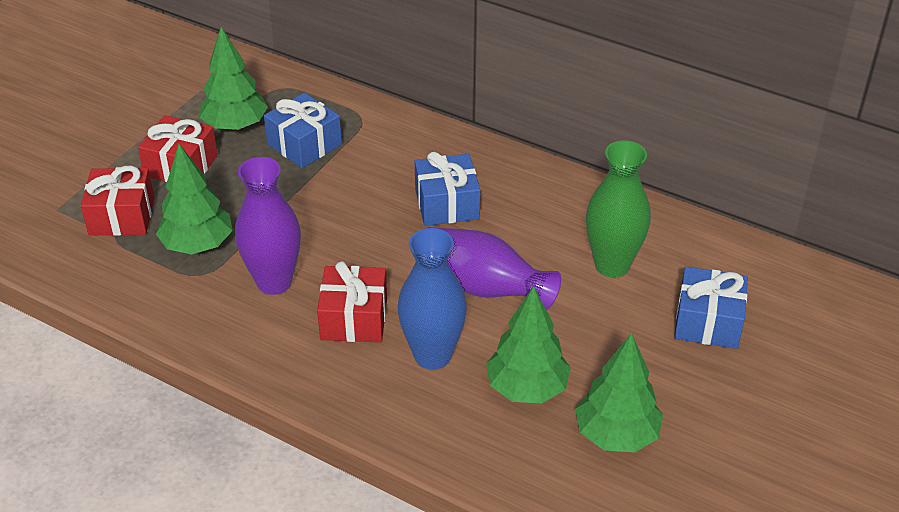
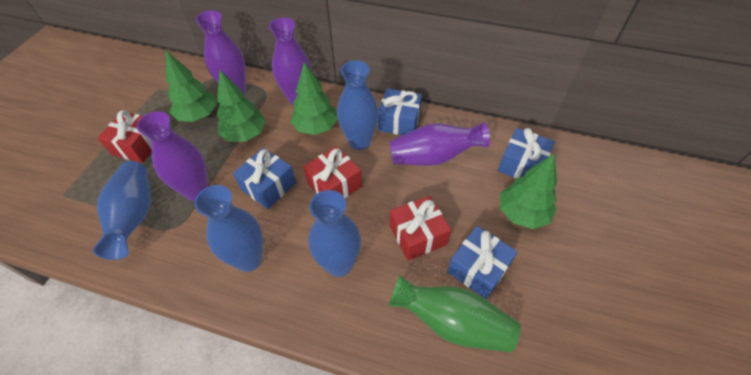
blue gift: [264,93,342,168] [415,152,480,226] [674,267,748,349] = 3 -> [233,148,296,209] [378,89,422,135] [447,226,518,299] [498,128,555,179] = 4
blue vase: [398,228,467,370] = 1 -> [93,161,151,260] [194,185,263,272] [308,190,361,277] [337,60,379,150] = 4
purple vase: [235,157,301,295] [428,227,561,310] = 2 -> [136,111,208,201] [196,10,246,94] [269,18,311,105] [389,122,490,166] = 4

